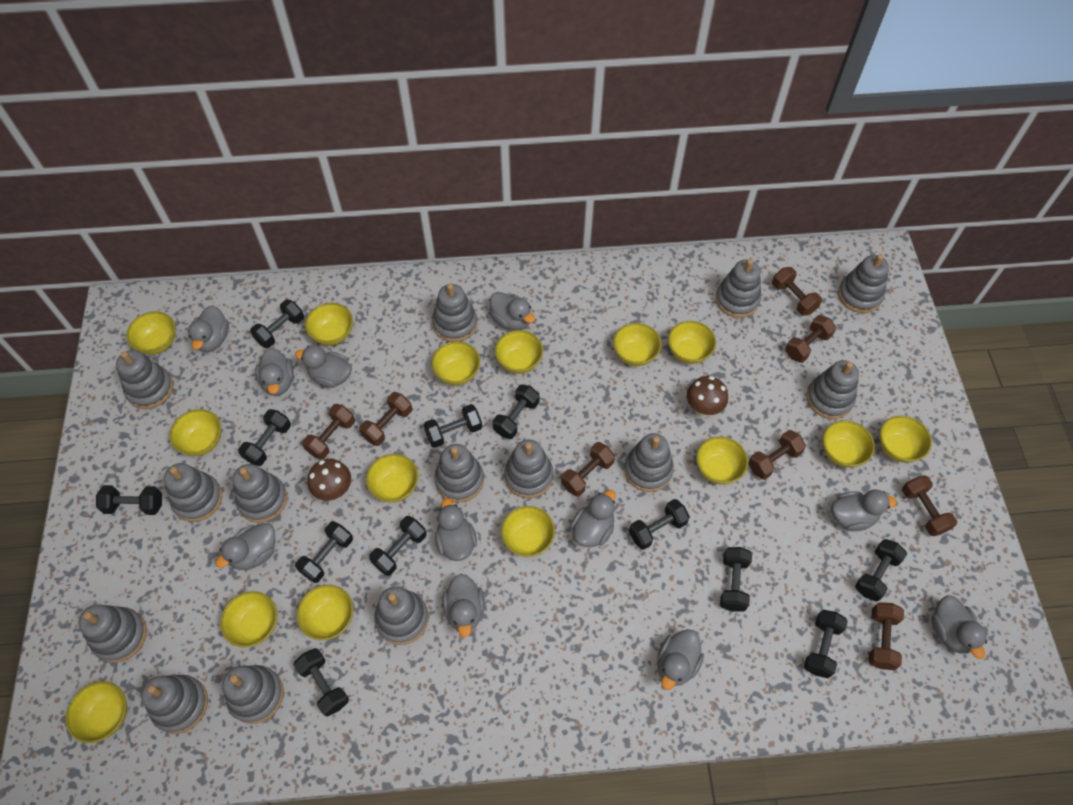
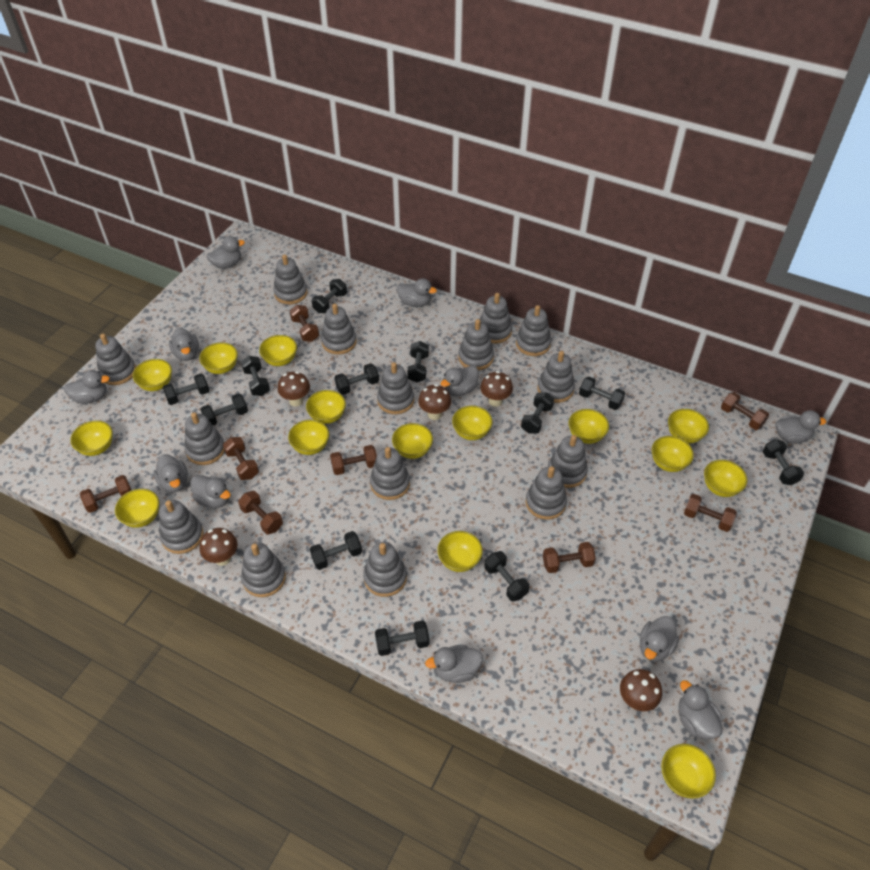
brown mushroom: [307,459,351,501] [687,376,728,417] = 2 -> [200,528,237,566] [277,371,310,406] [418,384,451,420] [480,371,513,407] [620,669,662,711] = 5
grey stacking toy: [78,605,147,663] [116,350,173,409] [141,675,208,734] [164,463,222,522] [222,665,284,724] [233,464,287,523] [374,587,429,645] [432,284,478,342] [434,444,484,502] [504,439,553,498] [624,433,674,492] [716,259,761,318] [806,360,859,419] [838,254,889,313] = 14 -> [95,334,136,385] [159,500,203,554] [185,412,224,465] [241,542,286,597] [273,254,308,304] [321,303,357,355] [363,542,407,597] [370,447,410,500] [377,362,414,414] [458,319,494,370] [480,293,512,344] [516,305,551,356] [525,466,567,520] [537,351,575,403] [548,435,588,488] = 15

